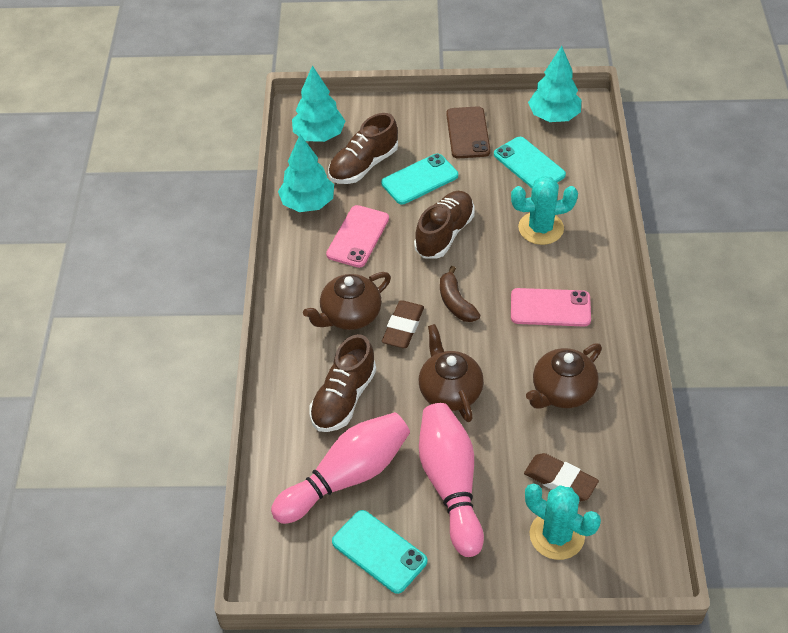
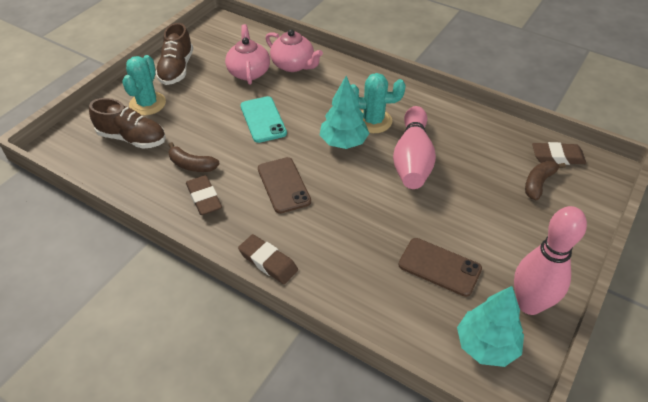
brown banana: [440,266,480,322] = 1 -> [168,142,220,172] [525,161,566,200] = 2
brown eraser: [382,300,424,348] [524,453,599,501] = 2 -> [186,175,222,215] [238,234,298,284] [532,142,586,165] = 3
brown phone: [446,106,491,159] = 1 -> [258,157,311,214] [398,238,482,297] = 2
brown shoe: [309,334,376,432] [328,113,398,184] [414,191,475,258] = 3 -> [89,98,166,149] [155,23,193,85] = 2
brown teapot: [303,272,391,330] [419,324,484,422] [526,343,602,408] = 3 -> none = 0
pink phone: [326,205,389,268] [511,288,591,326] = 2 -> none = 0
pink teapot: none = 0 -> [225,24,270,85] [265,29,323,72] = 2
turquoise phone: [332,510,427,594] [381,154,458,204] [494,137,566,188] = 3 -> [240,96,287,143] = 1
turquoise tree: [278,134,334,212] [292,65,345,142] [528,46,581,122] = 3 -> [320,76,370,149] [457,286,524,367] = 2

